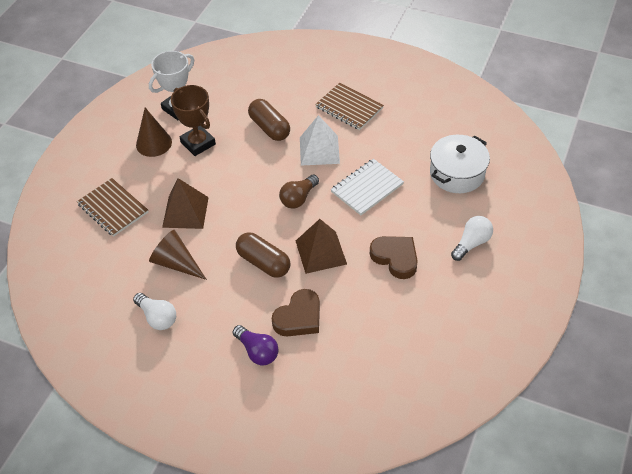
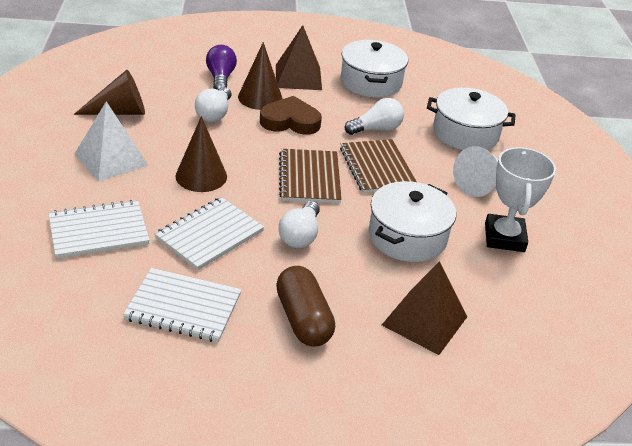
brown capsule: [236,233,290,278] [248,99,290,141] = 2 -> [276,266,335,347] = 1
brown cone: [136,108,172,157] [149,230,207,280] = 2 -> [74,70,145,115] [175,116,227,192] [238,42,283,110] = 3
brown heart: [272,289,320,336] [370,236,418,279] = 2 -> [260,96,322,135] = 1
brown light bulb: [279,175,319,209] = 1 -> none = 0
brown trophy: [171,85,216,156] = 1 -> none = 0
white cone: none = 0 -> [453,146,498,197] = 1
white light bulb: [133,293,176,330] [451,216,493,261] = 2 -> [195,87,232,122] [279,201,320,248] [345,98,404,135] = 3
white notebook: [331,159,404,215] = 1 -> [48,200,150,259] [123,268,241,342] [154,197,264,270] = 3
white pot: [430,135,490,193] = 1 -> [341,40,408,98] [369,181,456,262] [427,87,515,150] = 3

